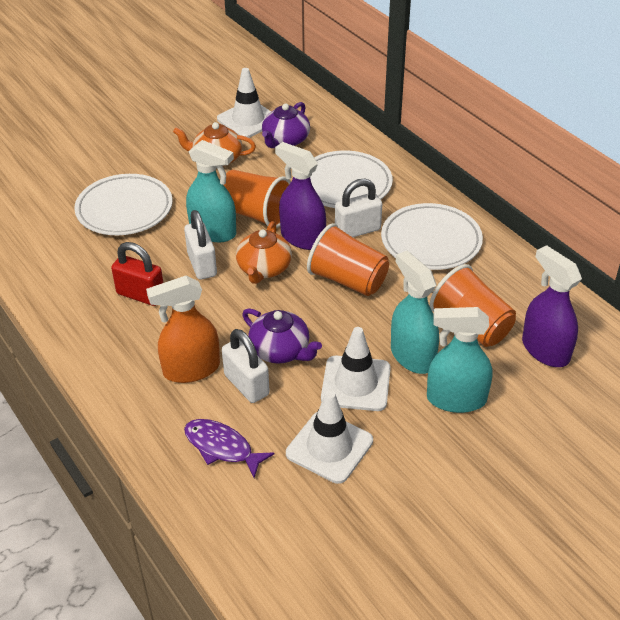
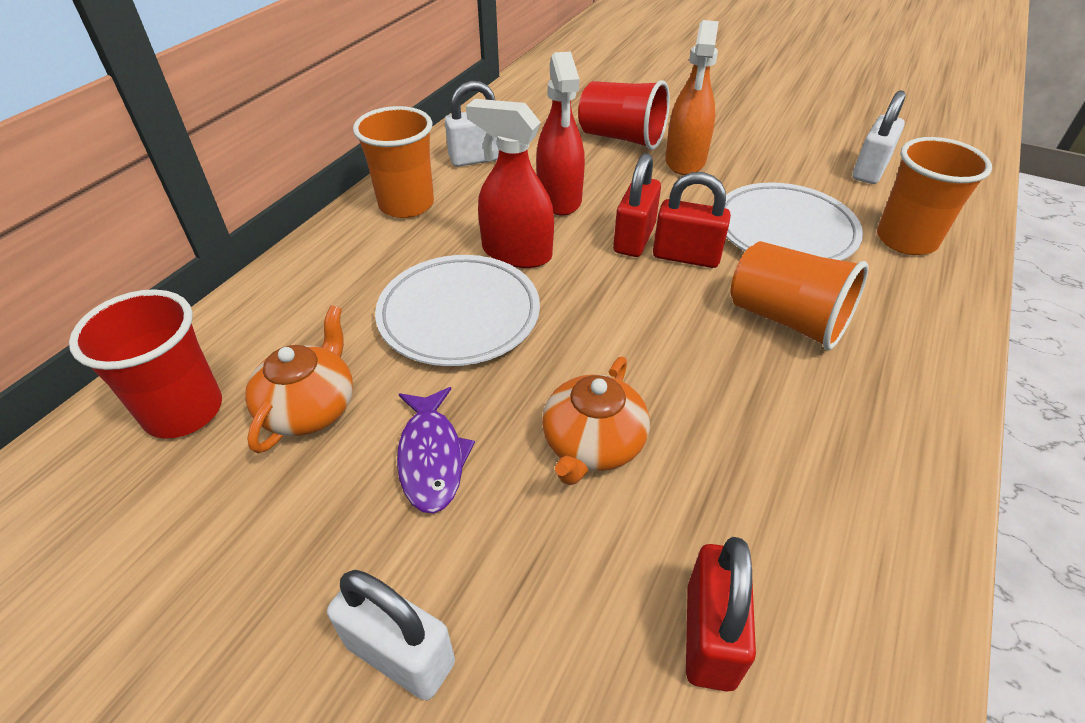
purple spray bottle: [275,142,326,250] [522,245,582,367] = 2 -> none = 0
purple teapot: [242,308,322,364] [262,102,310,148] = 2 -> none = 0
red cup: none = 0 -> [69,289,222,439] [578,80,670,150] = 2
red padlock: [111,242,163,306] = 1 -> [613,153,661,257] [653,172,731,268] [686,537,756,692] = 3
red spray bottle: none = 0 -> [466,99,554,268] [536,52,585,216] = 2
turquoise spray bottle: [186,140,236,242] [391,251,439,374] [427,307,493,413] = 3 -> none = 0
white plate: [74,174,172,235] [310,151,393,208] [381,203,483,270] = 3 -> [375,255,540,366] [725,182,863,261] = 2
white traffic cone: [217,68,271,138] [286,390,373,484] [321,327,391,411] = 3 -> none = 0

